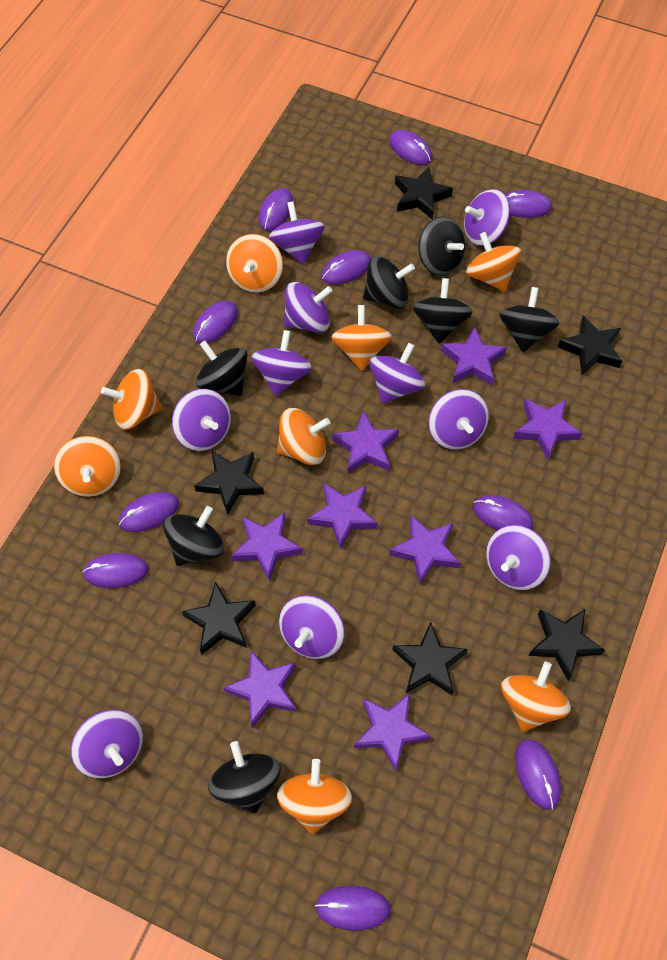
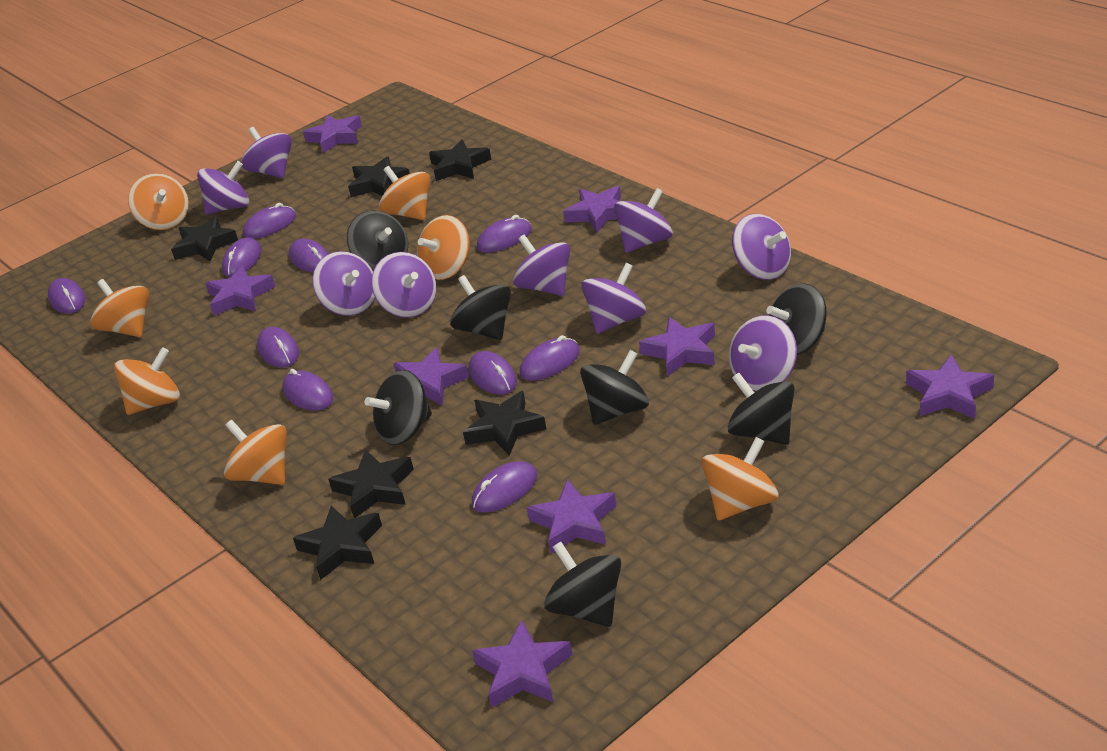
orange spinning top: [54,436,121,497] [101,369,162,430] [226,234,283,293] [277,408,330,465] [277,759,352,834] [331,305,392,371] [466,232,521,292] [501,662,571,732] = 8 -> [90,279,149,337] [114,347,180,415] [128,173,189,230] [224,420,287,485] [379,166,430,220] [417,215,470,280] [702,437,779,520] = 7
purple spinning top: [71,710,143,778] [172,389,231,451] [251,330,312,396] [269,201,325,264] [279,595,345,659] [284,282,333,333] [369,343,425,404] [429,389,489,450] [464,189,511,246] [486,525,550,590] = 10 -> [197,161,249,215] [241,127,292,178] [312,251,375,316] [371,252,436,318] [513,235,570,296] [581,263,646,334] [614,188,673,253] [729,315,797,391] [732,214,791,280] = 9

